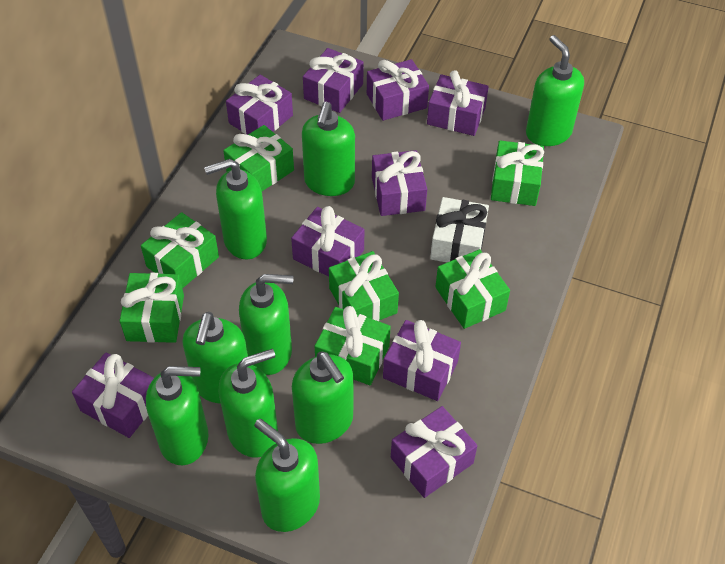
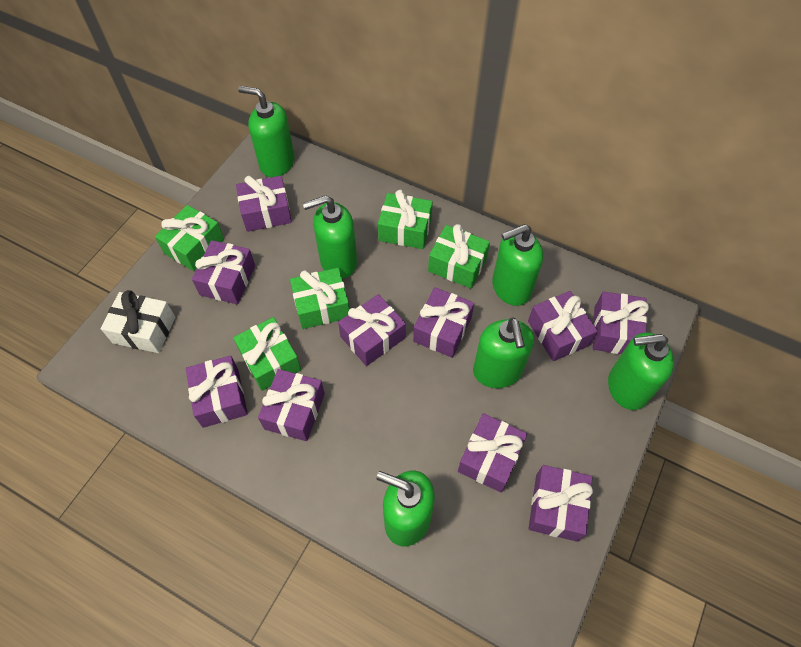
green gift: [119,273,184,343] [141,212,219,289] [223,125,294,191] [314,306,391,385] [329,251,399,321] [435,249,510,329] [491,140,544,206] = 7 -> [155,205,224,271] [233,317,301,391] [290,268,350,329] [378,190,433,249] [428,224,490,288] = 5
green soap dispenser: [146,366,208,465] [182,312,248,403] [204,159,267,259] [219,349,278,458] [239,274,294,375] [254,419,320,532] [292,351,353,444] [302,102,355,196] [526,35,584,146] = 9 -> [238,86,295,177] [303,195,357,279] [376,471,435,546] [473,317,534,388] [492,224,543,306] [608,332,674,410] = 6
purple gift: [72,353,154,438] [226,75,293,135] [291,206,364,277] [303,48,364,113] [367,59,429,121] [372,150,427,216] [383,320,461,401] [391,406,477,498] [427,70,489,136] = 9 -> [186,356,248,428] [192,240,255,304] [236,176,292,232] [258,369,325,441] [338,294,406,366] [413,287,474,358] [458,413,527,493] [528,291,598,361] [528,465,593,542] [593,291,649,354] = 10

